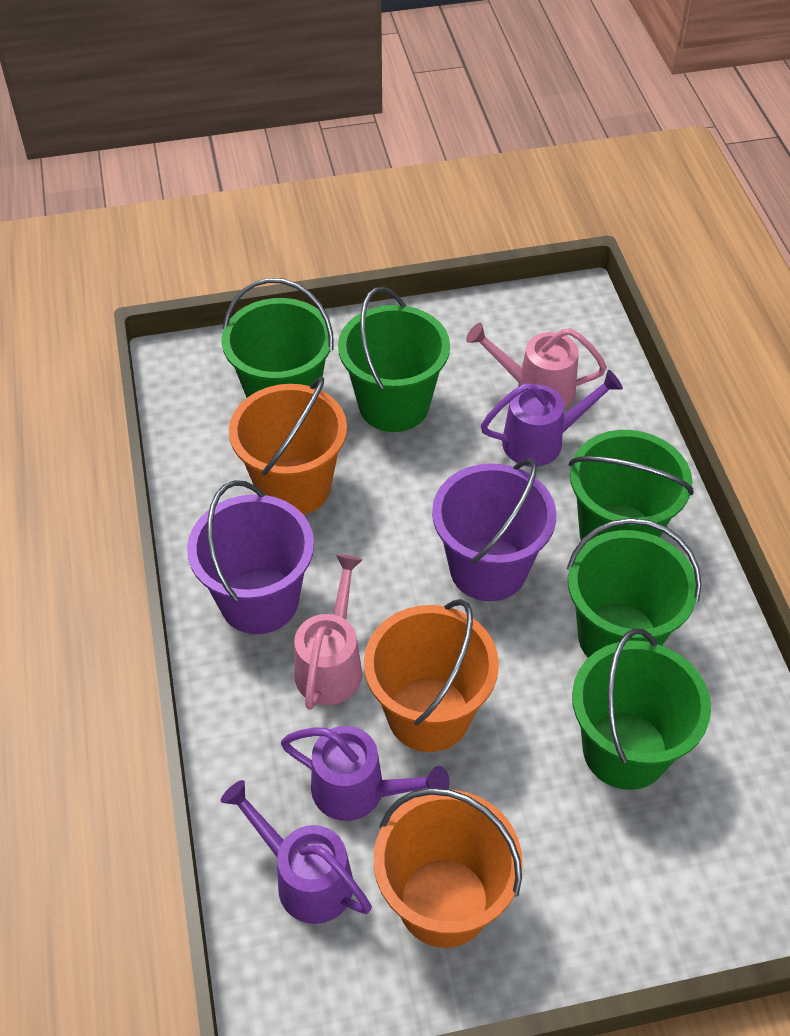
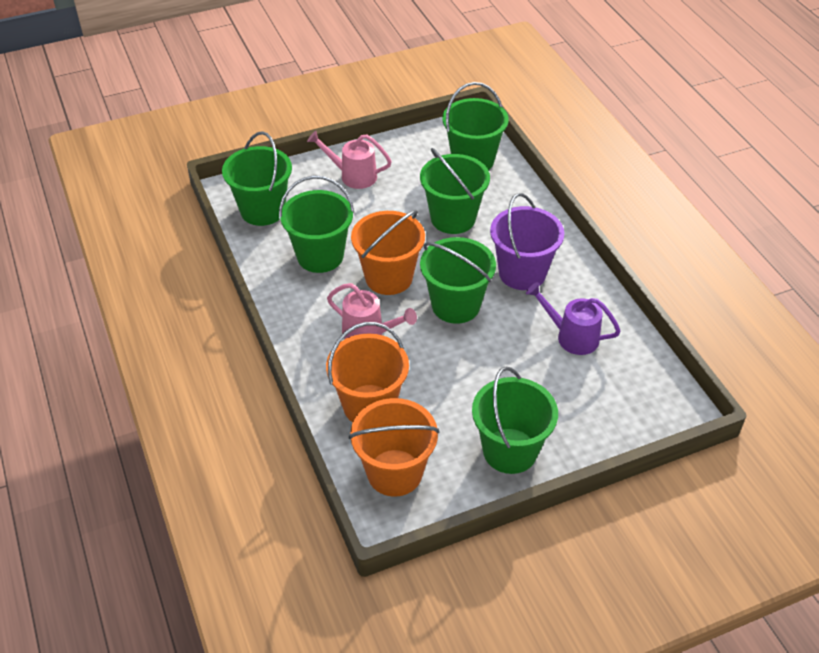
green bucket: [222,278,334,398] [338,287,450,432] [567,518,701,658] [569,430,694,540] [572,628,711,790] = 5 -> [222,131,292,226] [279,175,354,273] [420,148,490,234] [420,237,496,324] [442,82,509,170] [472,367,558,474] = 6
purple bucket: [187,480,314,634] [432,458,556,601] = 2 -> [490,193,564,290] = 1
purple watering can: [220,780,372,924] [281,726,450,821] [481,370,623,467] = 3 -> [526,282,621,355] = 1

